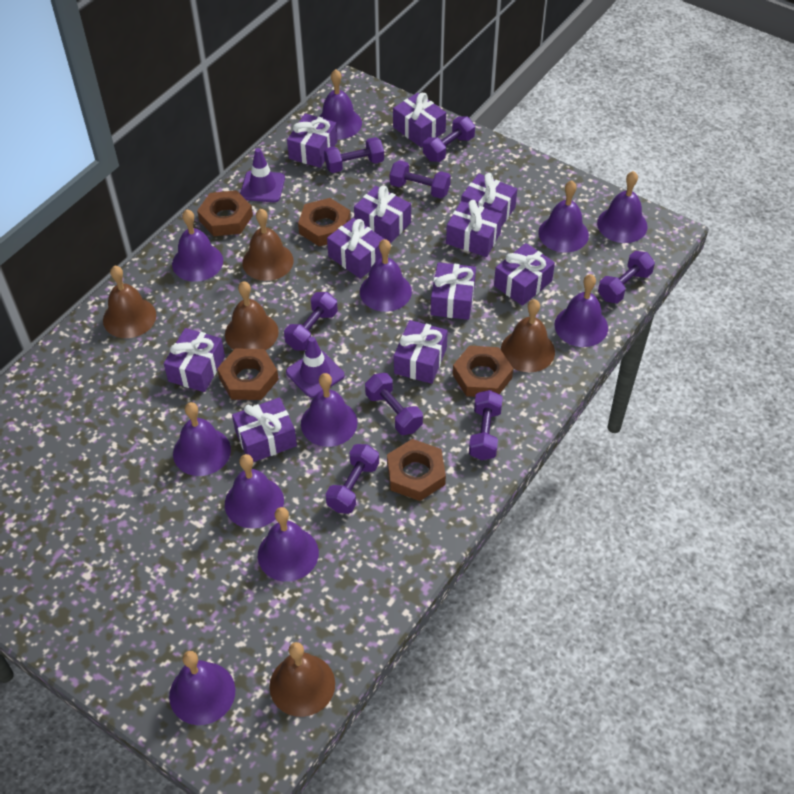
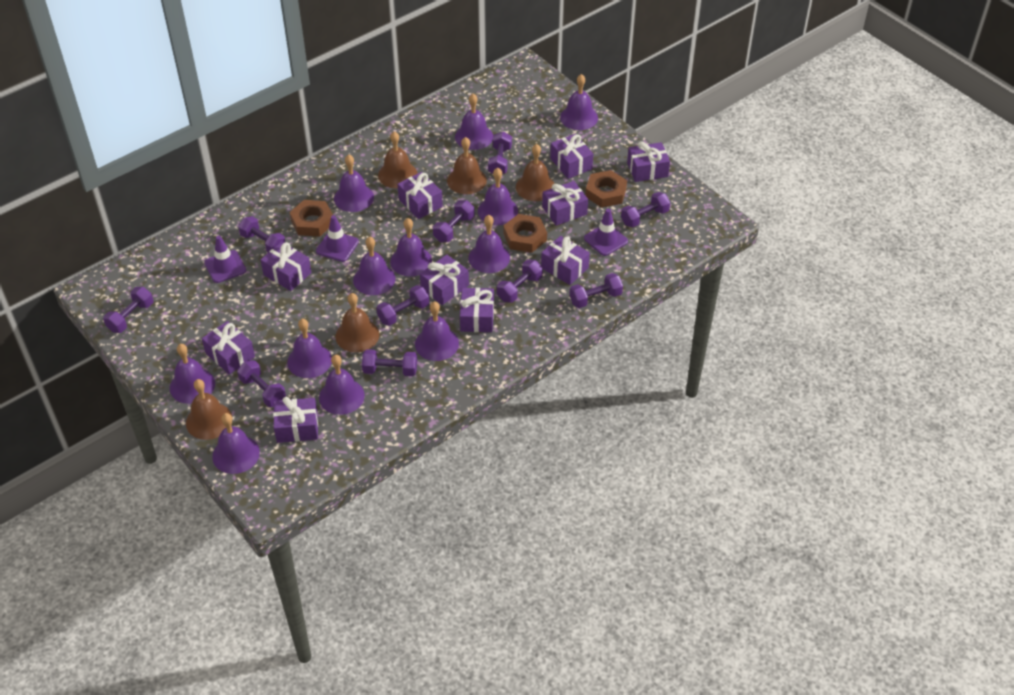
brown nut: [197,190,253,236] [217,348,279,400] [298,198,351,246] [387,439,446,501] [453,345,513,397] = 5 -> [289,200,333,237] [503,214,547,253] [586,170,627,208] = 3
purple bell: [169,651,235,725] [172,209,223,282] [173,402,231,476] [225,454,284,529] [258,507,319,582] [301,373,357,447] [319,69,362,139] [360,239,412,312] [538,180,589,253] [554,274,608,347] [597,171,648,243] = 11 -> [170,344,215,404] [212,413,260,474] [287,319,332,378] [319,355,365,415] [334,155,374,212] [353,237,396,295] [390,218,432,277] [415,301,459,361] [455,94,493,150] [468,215,510,273] [478,168,518,225] [560,74,598,130] = 12
purple dumbbell: [284,292,338,351] [324,137,384,173] [325,444,379,514] [365,373,423,435] [390,160,451,198] [423,116,475,162] [469,390,503,460] [598,251,655,303] = 8 -> [103,287,154,333] [237,360,286,407] [238,216,286,253] [362,349,417,376] [376,285,429,326] [433,200,475,242] [488,132,512,174] [497,259,543,303] [569,273,623,308] [621,192,670,228] = 10
purple gift: [164,328,225,392] [232,398,297,462] [287,114,338,168] [327,218,384,279] [354,186,411,244] [393,93,446,147] [394,320,448,384] [430,262,476,320] [446,200,502,257] [461,173,517,227] [494,243,555,306] = 11 -> [202,321,255,375] [260,242,311,291] [273,396,318,443] [398,172,443,219] [420,254,469,305] [460,287,494,332] [541,236,590,285] [542,181,588,226] [550,134,593,179] [627,141,670,182] = 10
purple traffic cone: [240,148,285,202] [286,337,344,398] = 2 -> [204,236,246,283] [316,215,359,262] [584,209,628,256] = 3

